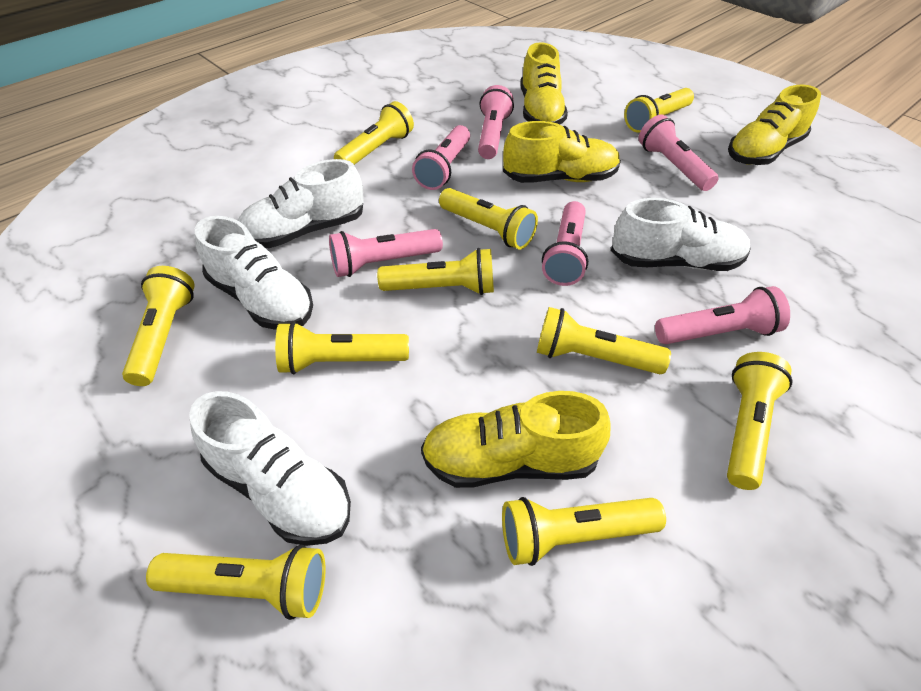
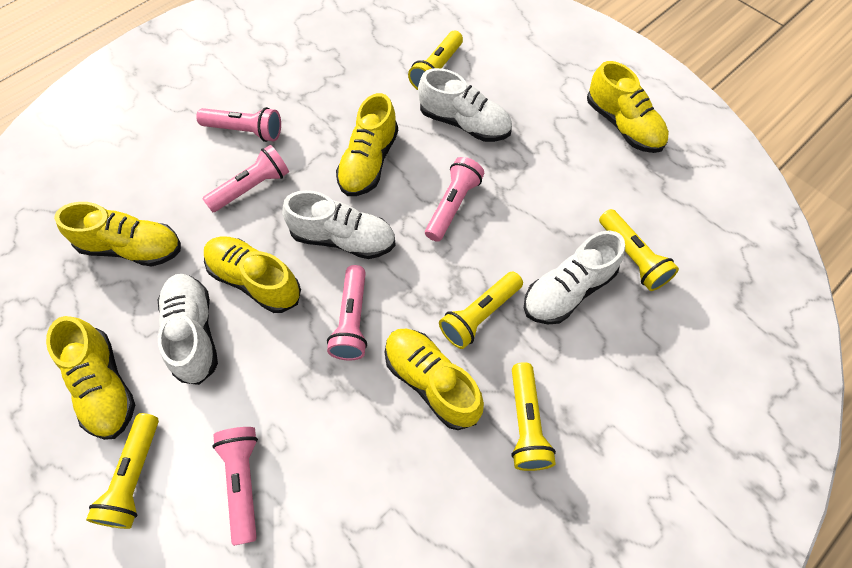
pink flashlight: [329,229,443,277] [412,125,470,190] [478,85,514,159] [542,201,588,286] [639,114,719,191] [655,286,790,344] = 6 -> [196,107,281,142] [202,145,289,212] [212,427,258,546] [327,265,367,360] [425,157,484,242] = 5
yellow flashlight: [122,266,194,386] [146,544,325,620] [275,322,409,374] [334,101,414,165] [377,248,494,295] [439,188,538,249] [502,497,666,566] [537,307,671,374] [624,88,694,133] [727,352,792,490] = 10 -> [86,413,159,529] [408,31,463,90] [439,271,523,349] [512,362,556,471] [599,209,679,291] = 5
yellow shoe: [421,391,611,488] [503,121,621,183] [521,42,568,124] [728,84,821,165] = 4 -> [46,316,135,440] [54,202,181,267] [204,236,301,313] [336,93,398,196] [385,329,484,430] [587,61,669,153] = 6

